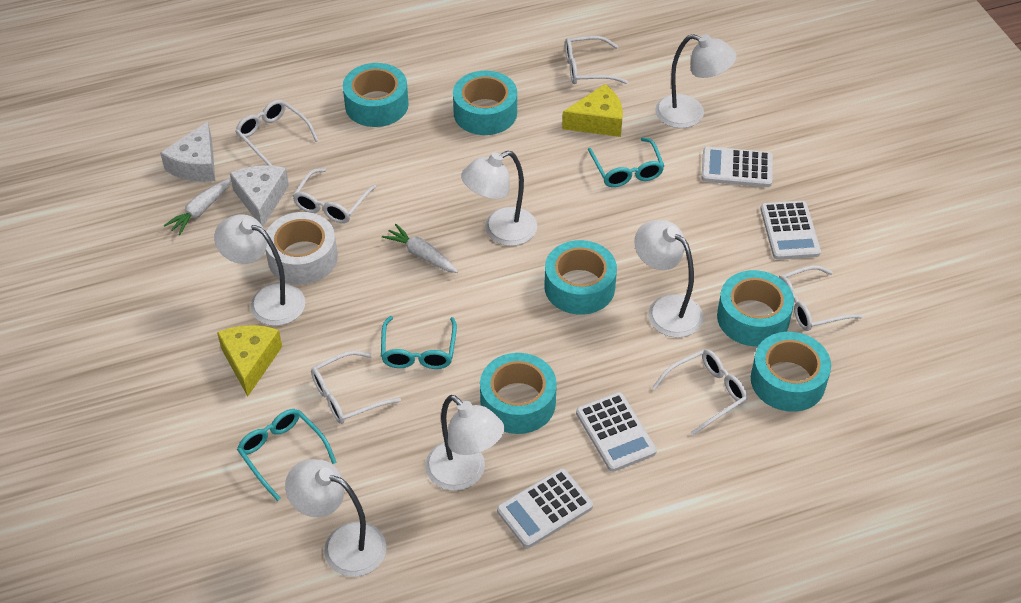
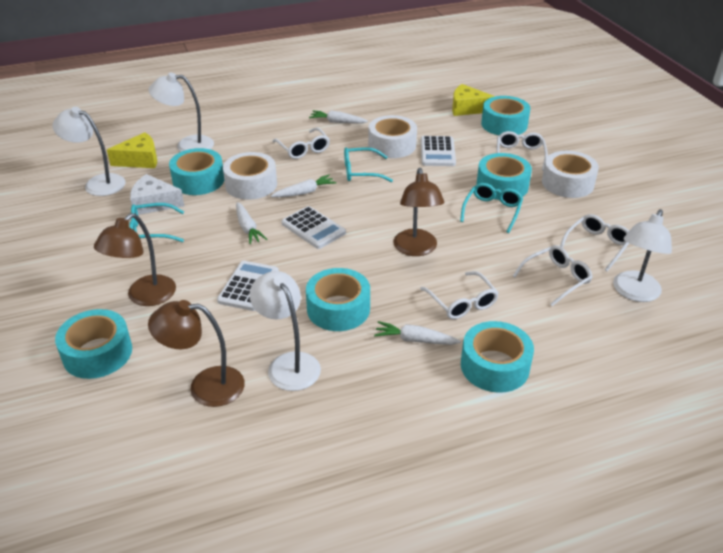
brown lamp: none = 0 -> [94,213,176,306] [148,300,245,407] [394,168,444,256] = 3
white calculator: [497,468,593,548] [576,392,657,472] [701,147,773,187] [760,201,821,260] = 4 -> [217,261,279,311] [282,206,346,249] [421,136,456,166] = 3
white carrot: [164,178,231,235] [382,224,458,273] = 2 -> [236,202,267,244] [271,175,336,197] [309,111,368,124] [374,321,461,345] = 4
white cheese: [160,121,215,182] [230,165,289,227] = 2 -> [130,174,184,215] = 1
white glasses: [235,100,319,166] [293,168,376,223] [311,351,401,424] [565,36,628,84] [652,349,747,435] [779,265,863,331] = 6 -> [272,128,330,159] [420,271,499,319] [497,131,548,171] [513,245,593,306] [560,214,629,271] = 5
white lamp: [214,214,306,326] [285,459,386,577] [425,395,505,491] [461,151,537,246] [634,220,703,338] [655,34,737,128] = 6 -> [52,107,126,196] [148,73,214,152] [249,271,321,391] [613,209,672,302] = 4
white tape: [266,212,338,285] = 1 -> [223,152,277,200] [368,115,417,158] [542,151,599,198] = 3

